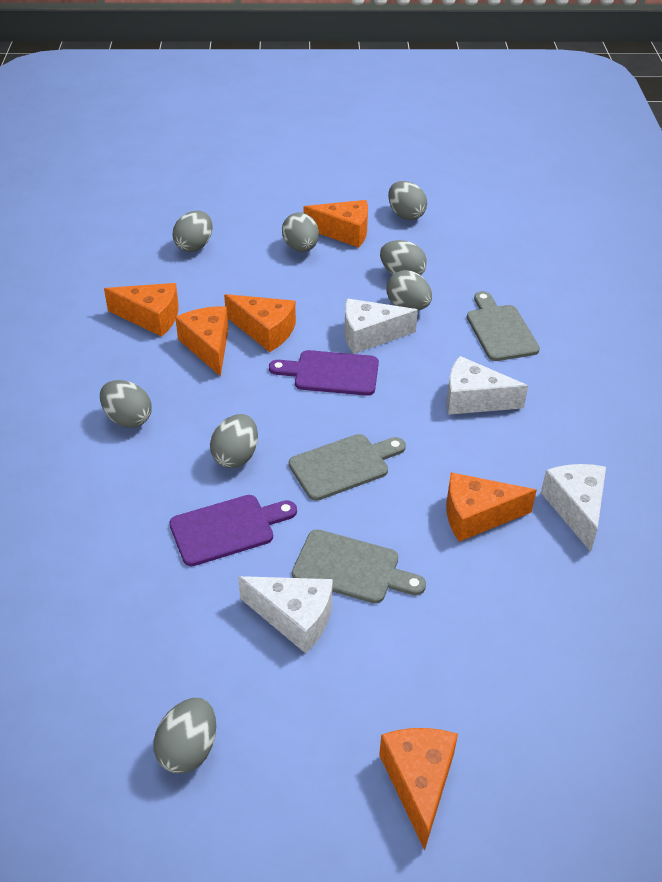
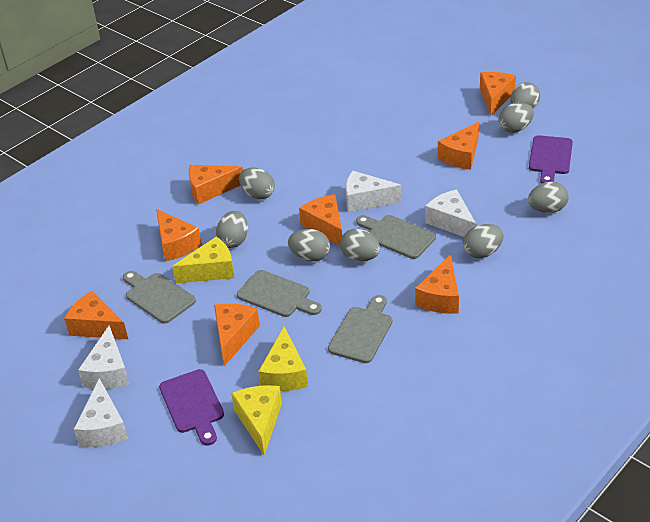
grey cutting board: [289,434,406,501] [292,529,426,604] [467,291,540,361] = 3 -> [123,271,196,324] [237,270,322,317] [328,295,393,363] [356,215,436,259] = 4
orange cheese: [104,283,179,337] [175,306,228,377] [224,294,296,352] [303,200,368,248] [379,728,458,850] [446,472,537,542] = 6 -> [64,291,128,339] [156,209,202,261] [189,165,243,205] [214,304,260,366] [299,194,342,246] [415,254,459,314] [438,122,479,170] [480,72,516,116] = 8
yellow cheese: none = 0 -> [172,236,234,283] [231,385,282,455] [258,326,308,391] = 3

